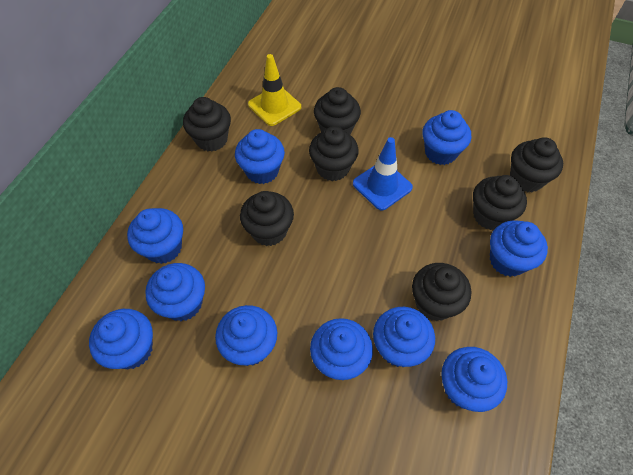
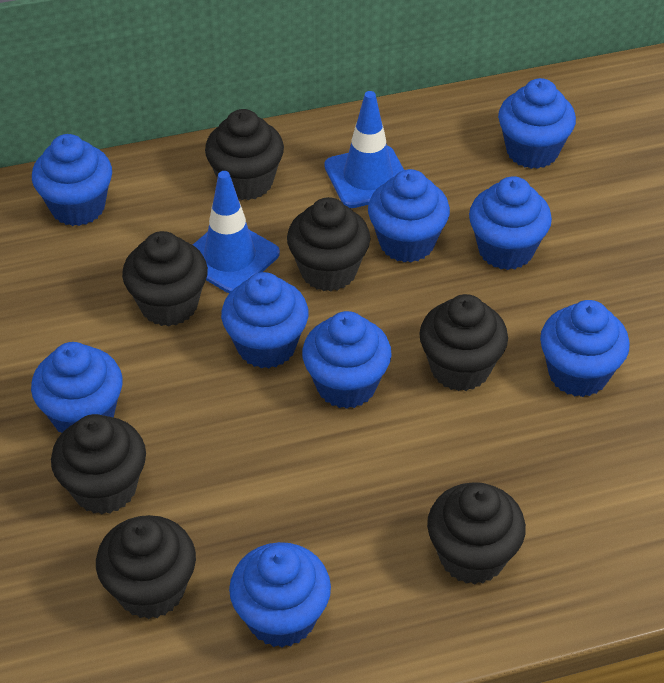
blue cupcake: [89,309,153,369] [127,208,183,264] [145,263,205,321] [215,305,277,366] [235,129,285,184] [310,318,373,380] [373,307,435,367] [423,110,471,165] [441,347,507,412] [490,220,548,277] = 10 -> [31,342,123,433] [32,134,112,226] [221,272,309,369] [229,542,331,648] [302,311,392,409] [368,169,450,263] [469,176,552,270] [498,78,576,169] [540,300,630,397] = 9
blue traffic cone: [353,137,413,211] = 1 -> [193,171,280,293] [324,91,404,208] = 2
yellow traffic cone: [248,54,301,126] = 1 -> none = 0

